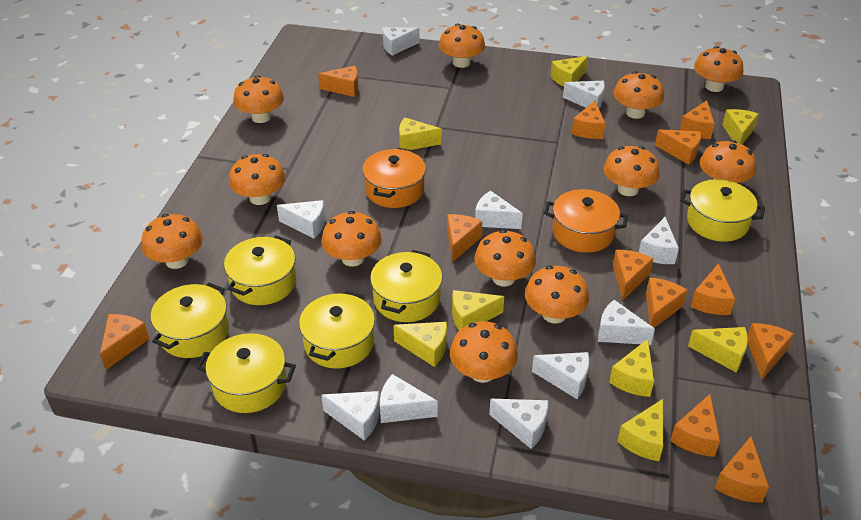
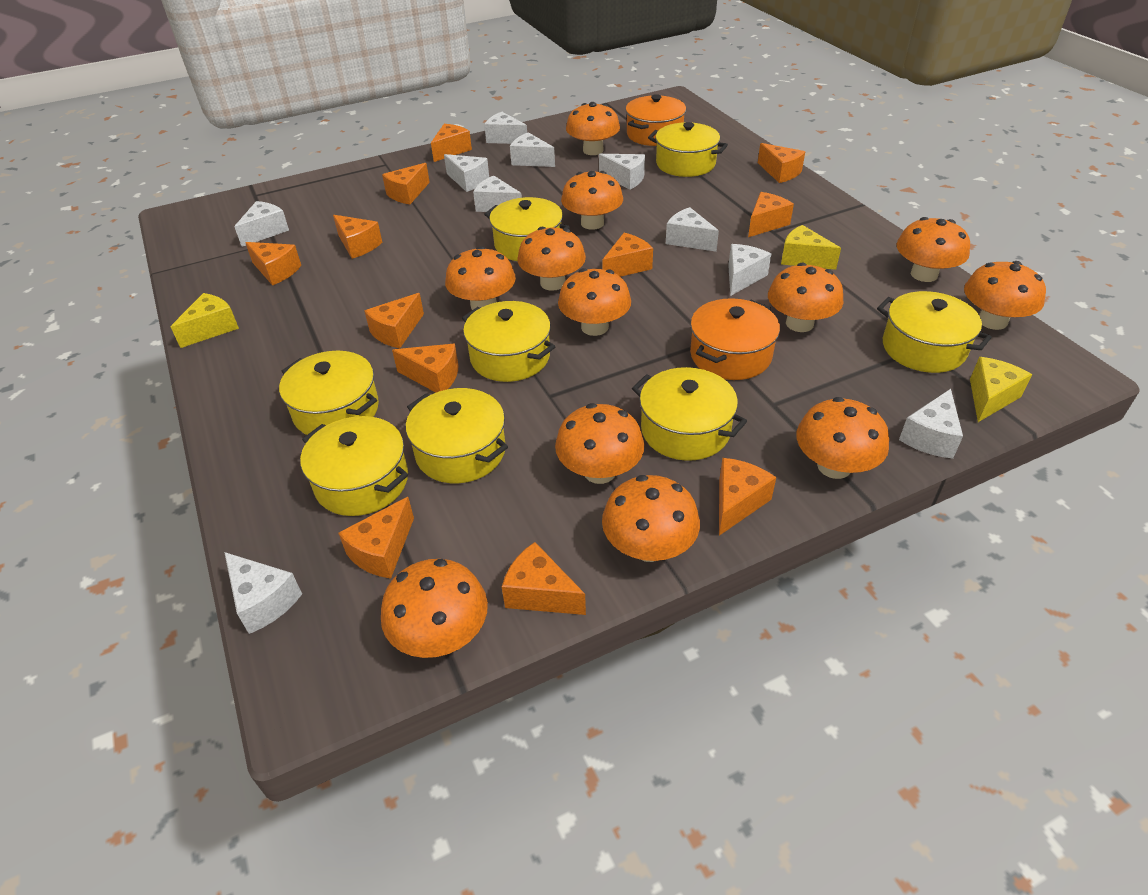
yellow cheese: [393,322,447,367] [399,117,442,150] [452,290,504,331] [550,56,588,87] [609,339,654,397] [617,399,664,461] [688,327,748,373] [722,109,759,144] = 8 -> [171,293,239,348] [781,225,841,270] [970,357,1032,422] = 3
yellow pot: [151,283,229,358] [197,333,296,413] [224,235,296,305] [299,291,375,369] [370,250,442,322] [681,179,765,242] = 6 -> [279,351,379,435] [300,416,408,516] [406,388,508,483] [462,301,555,382] [484,197,570,261] [632,367,747,461] [648,122,728,177] [877,291,992,373] = 8

